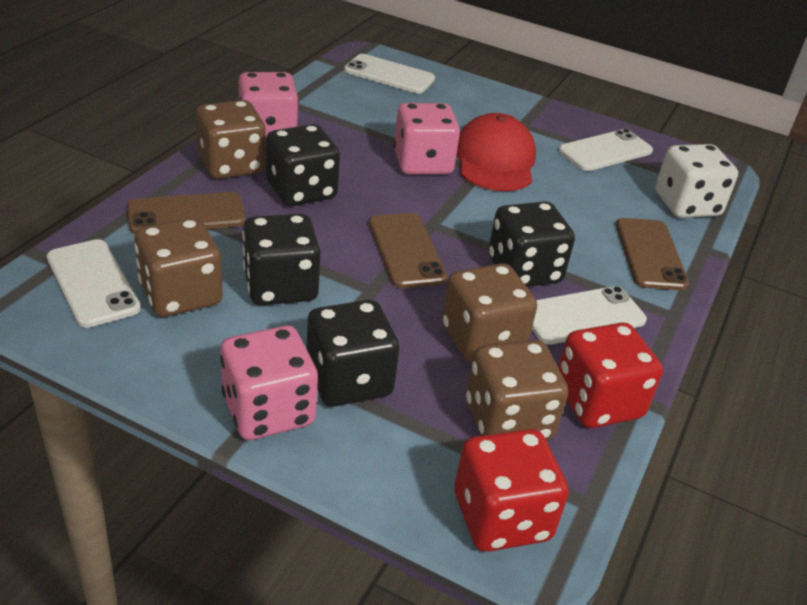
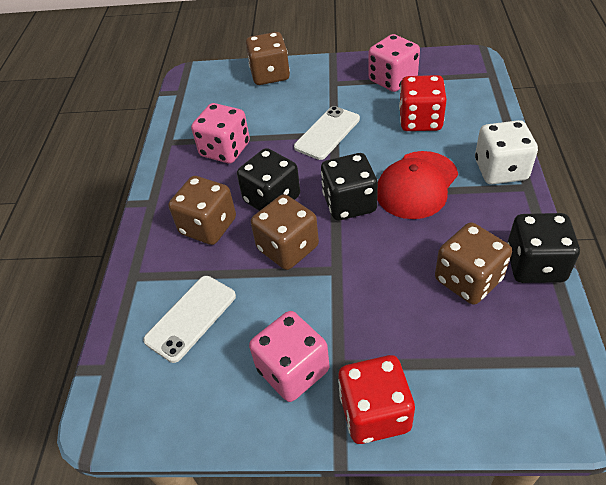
black dice: [242,214,321,305] [266,124,340,206] [306,300,399,407] [488,201,575,287] = 4 -> [237,148,300,211] [321,153,378,221] [507,213,580,283] = 3
brown phone: [127,192,246,234] [369,213,448,288] [616,218,689,290] = 3 -> none = 0
white phone: [47,239,141,328] [344,54,435,94] [532,286,647,345] [558,129,653,171] = 4 -> [143,276,236,363] [294,106,360,160] = 2

